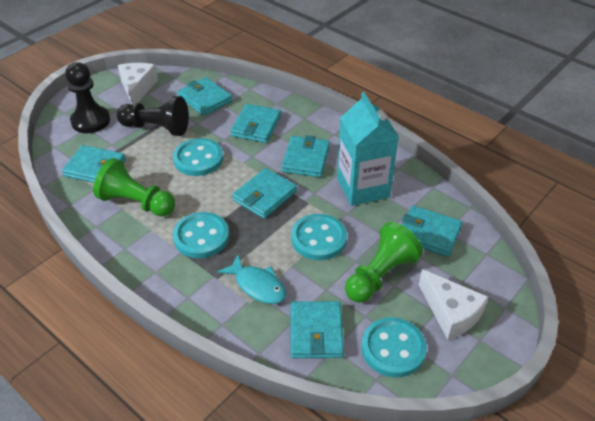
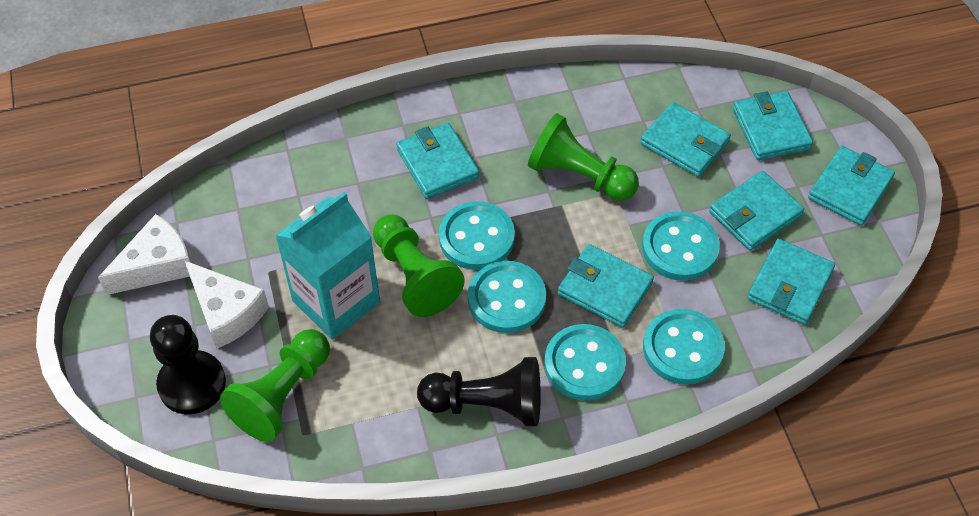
green pawn: [93,158,175,217] [345,222,423,303] = 2 -> [220,329,330,442] [373,215,465,317] [528,113,639,201] = 3
turquoise button: [173,138,223,176] [173,212,229,258] [291,214,347,260] [361,317,427,377] = 4 -> [439,201,515,270] [468,261,546,333] [545,324,626,401] [642,211,720,281] [643,309,725,385] = 5
turquoise fish: [218,255,286,304] = 1 -> none = 0

